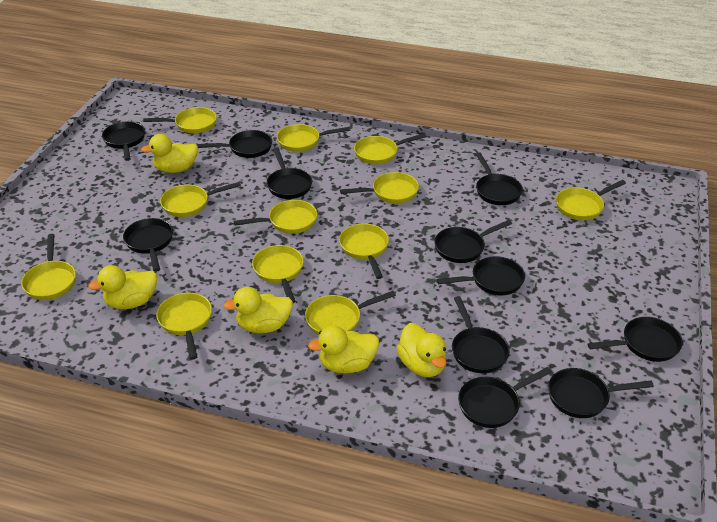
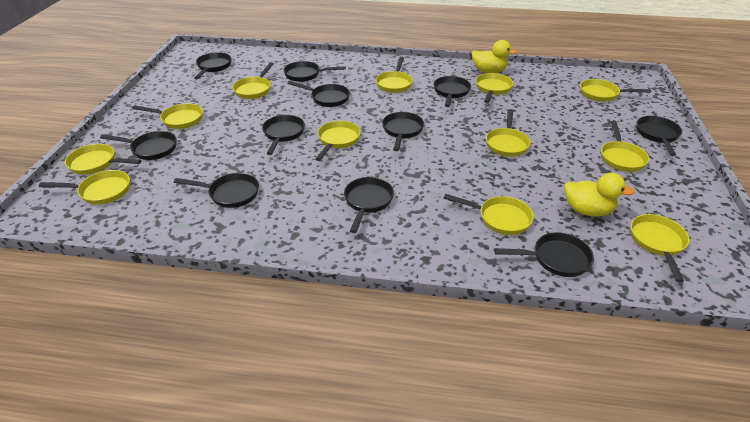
yellow duck: [88,265,157,309] [141,134,198,173] [223,287,293,333] [308,326,379,374] [397,323,446,377] = 5 -> [471,40,517,73] [564,173,634,217] = 2

